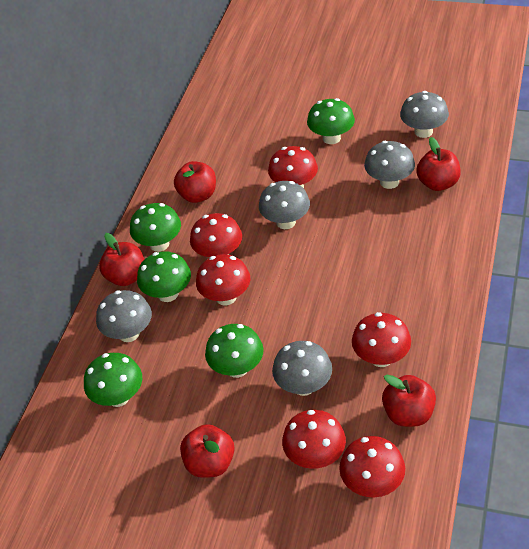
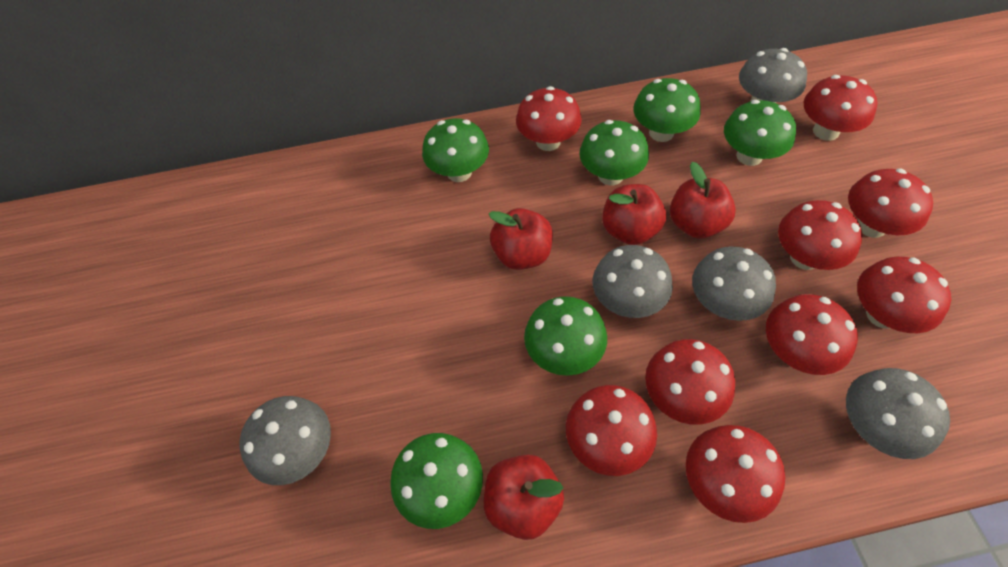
green mushroom: [84,353,142,407] [130,203,181,252] [137,251,191,302] [205,324,263,378] [307,98,355,144] = 5 -> [390,433,483,529] [422,118,489,182] [524,296,607,376] [579,120,649,186] [634,78,701,142] [724,100,796,166] = 6
red apple: [99,233,145,286] [174,161,216,203] [180,424,235,478] [382,375,436,427] [416,137,461,191] = 5 -> [484,454,564,540] [489,208,553,270] [602,184,666,245] [670,162,736,239] = 4
red mushroom: [190,213,242,258] [196,254,250,306] [268,146,318,188] [282,410,346,469] [339,436,405,498] [352,312,411,367] = 6 -> [516,86,582,151] [566,385,657,476] [645,339,735,425] [686,425,785,523] [766,294,858,375] [778,200,862,270] [804,75,877,141] [848,169,933,238] [857,257,951,333] = 9

